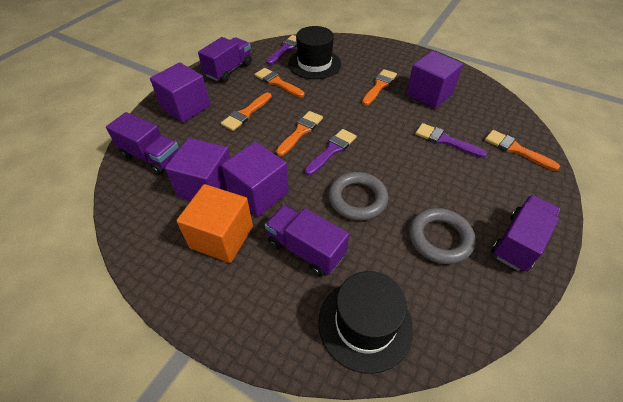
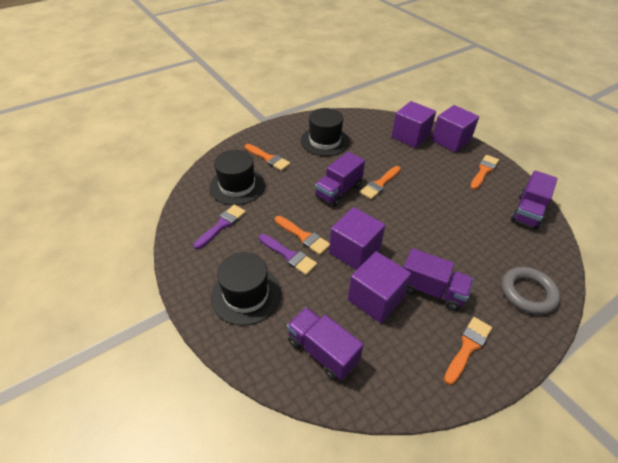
black hat: [288,26,341,79] [318,271,413,374] = 2 -> [209,150,265,205] [211,252,281,326] [301,108,350,156] = 3
grey ring: [329,172,388,221] [409,208,476,264] = 2 -> [501,267,560,315] = 1
orange cube: [176,184,253,263] = 1 -> none = 0
purple brush: [266,35,297,65] [304,129,357,175] [415,123,487,158] = 3 -> [193,205,246,249] [259,234,317,275] = 2

